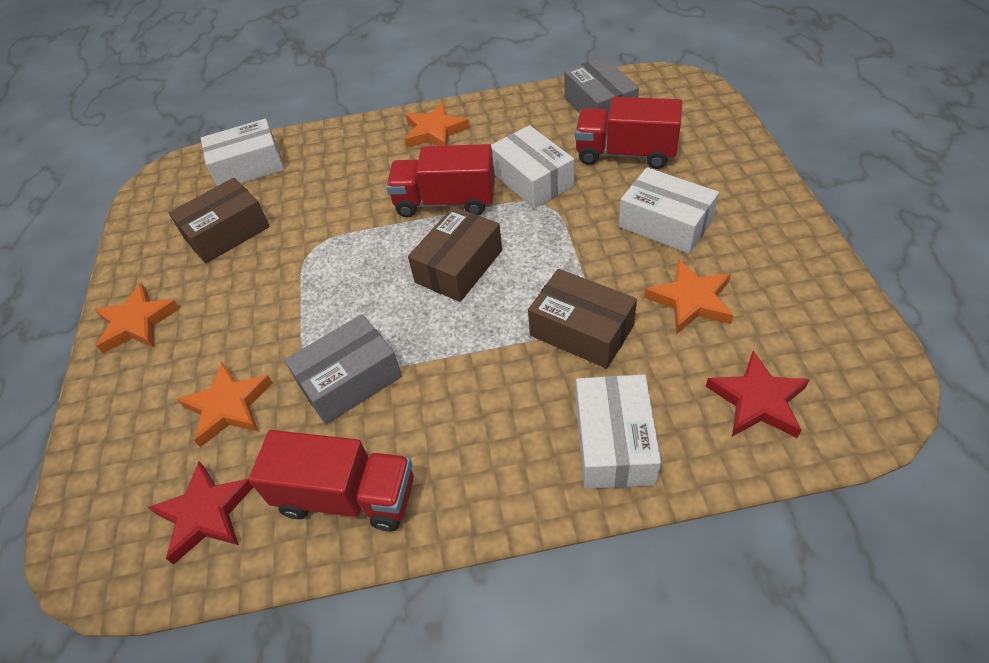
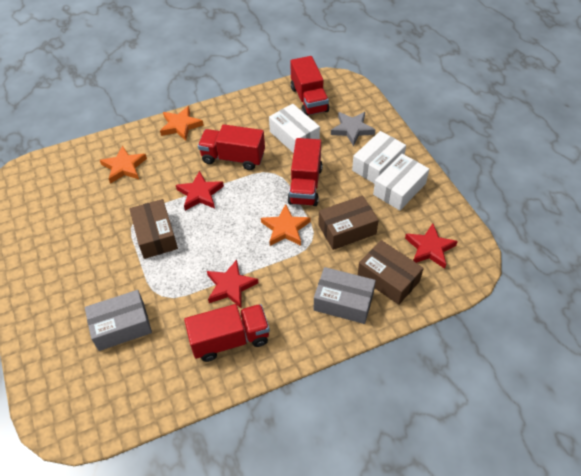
grey star: none = 0 -> [331,112,375,146] = 1
orange star: [94,283,180,354] [177,362,273,447] [405,102,470,148] [644,259,734,333] = 4 -> [100,145,147,184] [160,106,204,141] [261,204,310,246] = 3
red star: [148,462,253,565] [706,351,810,438] = 2 -> [176,171,224,211] [207,260,258,308] [405,223,458,269] = 3
red truck: [248,430,414,531] [386,144,495,217] [575,97,682,169] = 3 -> [184,304,270,362] [198,124,265,170] [287,138,323,206] [290,56,329,116] = 4
white box: [201,119,284,186] [491,125,574,208] [576,374,661,489] [619,167,719,254] = 4 -> [269,104,320,153] [352,131,406,184] [373,154,429,211] = 3

